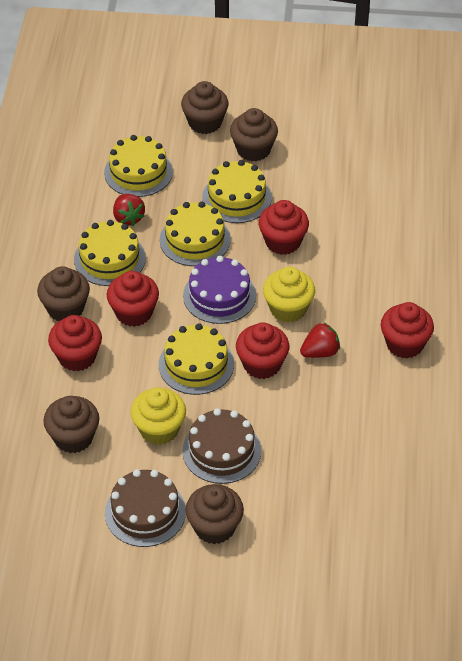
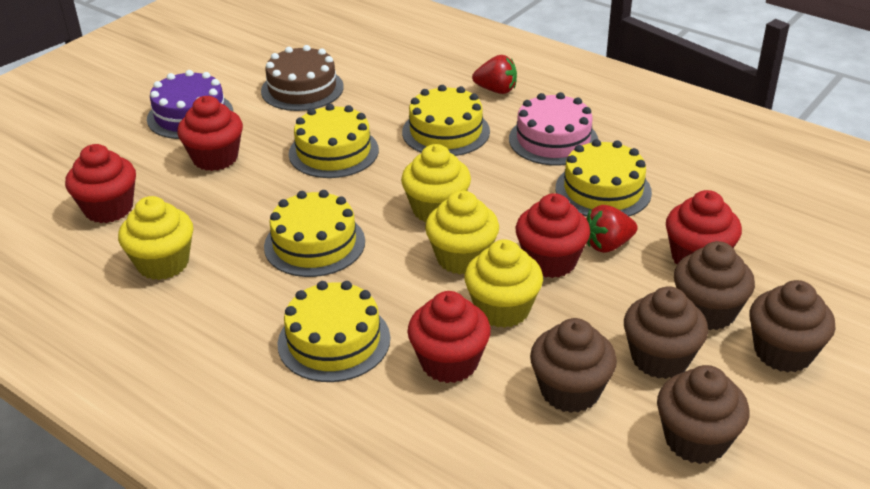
brown cake: [105,469,186,547] [182,408,261,484] = 2 -> [261,45,344,111] = 1
pink cake: none = 0 -> [509,92,598,166] = 1
yellow cupcake: [131,387,186,445] [263,267,315,322] = 2 -> [118,196,193,280] [401,144,471,222] [425,190,499,275] [465,239,543,328] = 4

